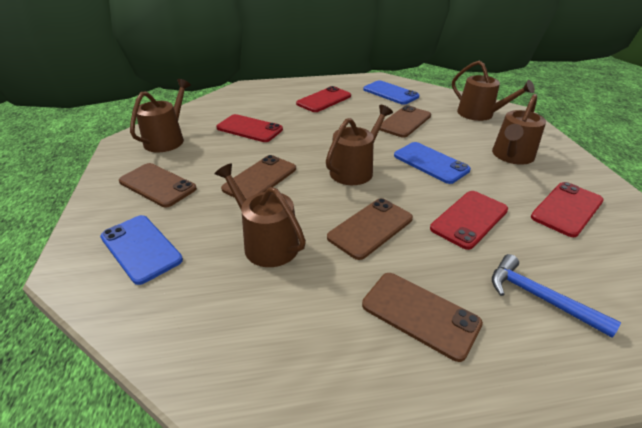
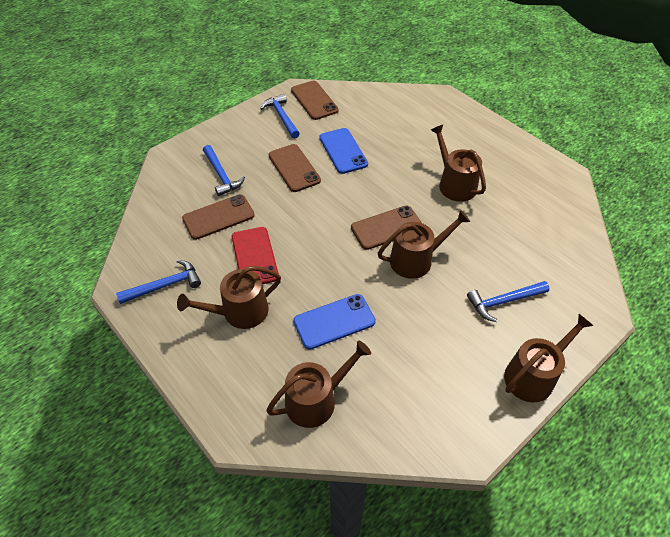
blue hammer: [492,254,621,337] = 1 -> [116,260,201,304] [203,145,245,196] [260,94,300,139] [467,281,550,322] = 4
blue phone: [100,215,183,285] [363,80,419,105] [394,142,471,184] = 3 -> [293,294,376,350] [319,128,368,174] = 2
brown phone: [119,163,197,207] [221,155,296,200] [327,198,413,260] [362,273,483,362] [380,105,431,138] = 5 -> [182,194,255,240] [269,144,321,192] [291,81,339,120] [351,206,422,250] = 4
red phone: [216,114,283,142] [296,86,351,112] [430,191,508,250] [531,182,604,237] = 4 -> [232,227,279,284] = 1

